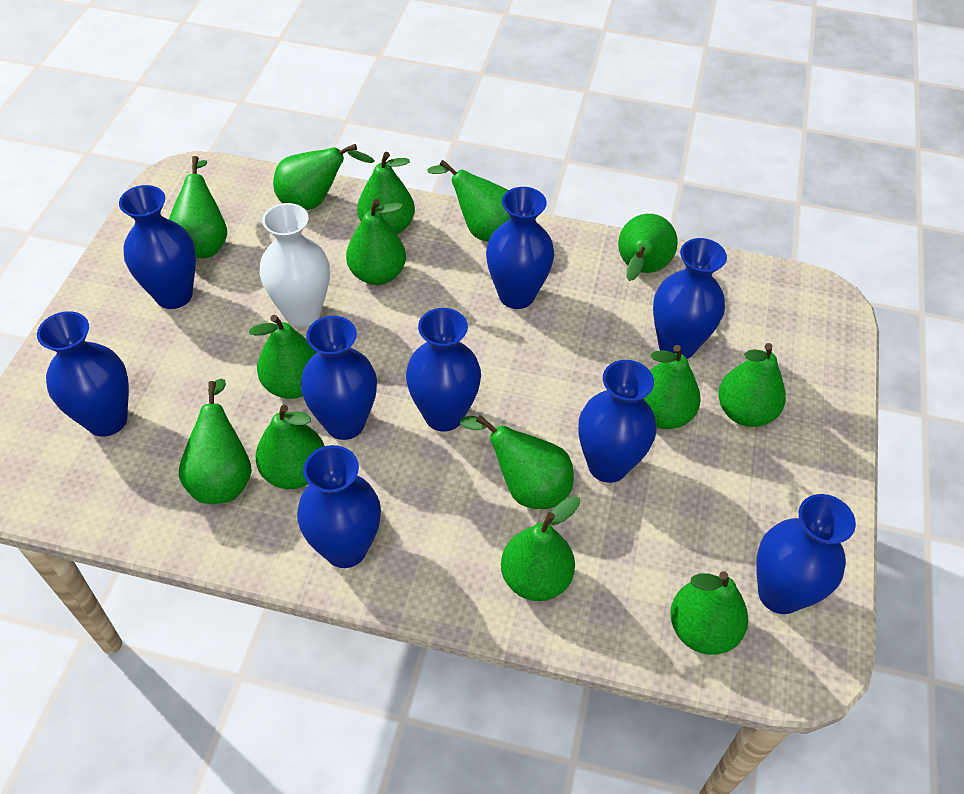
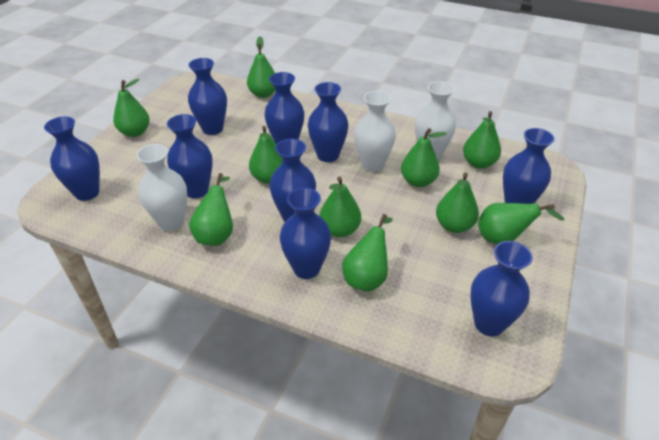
green pear: [169,156,227,258] [179,379,252,504] [249,315,317,399] [255,405,324,489] [273,144,375,210] [346,199,406,285] [357,152,415,234] [428,160,510,242] [460,415,574,509] [501,496,580,601] [618,214,678,281] [643,345,701,429] [670,571,748,655] [718,343,786,427] = 14 -> [113,79,150,137] [189,173,233,246] [247,36,275,98] [249,126,283,184] [319,177,361,237] [342,214,393,292] [401,128,447,187] [436,172,479,233] [463,111,501,169] [478,203,565,244] = 10
white vase: [259,203,330,327] = 1 -> [136,144,187,231] [354,91,396,172] [415,81,456,160] = 3

